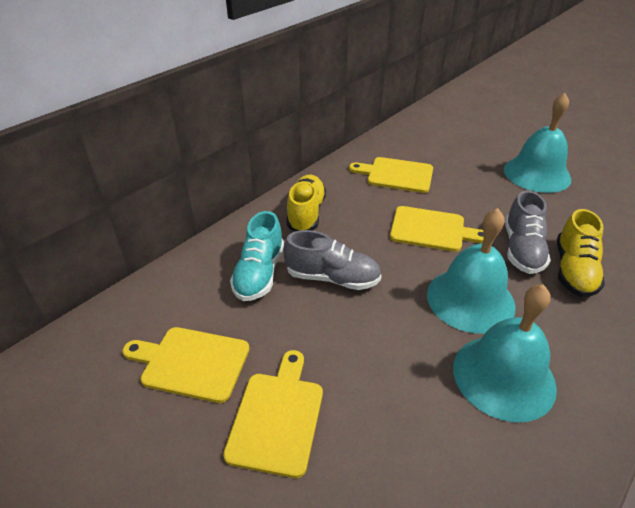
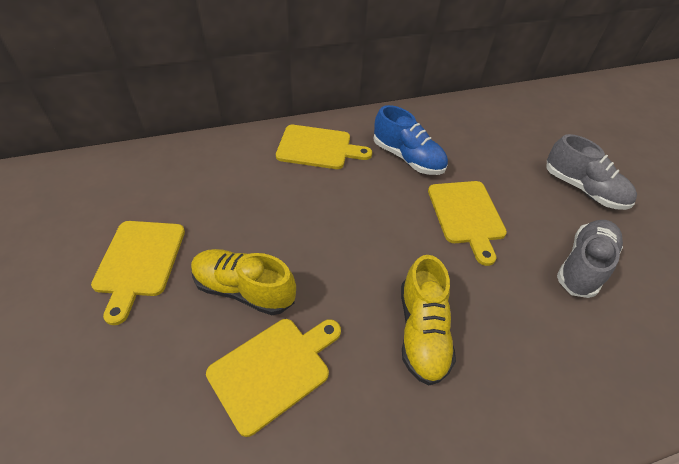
blue shoe: none = 0 -> [373,105,448,175] = 1
turquoise bell: [427,208,516,334] [453,284,557,422] [504,93,571,193] = 3 -> none = 0
turquoise shoe: [230,211,284,301] = 1 -> none = 0

